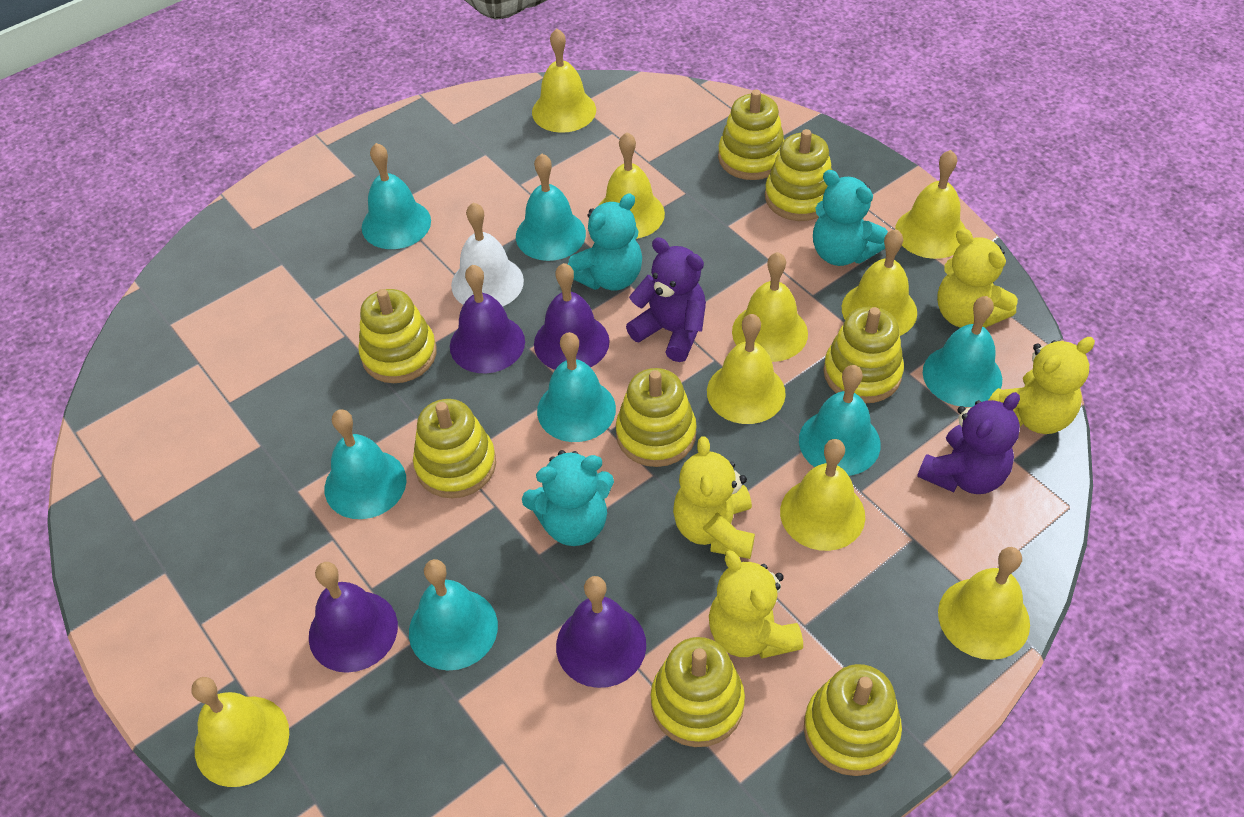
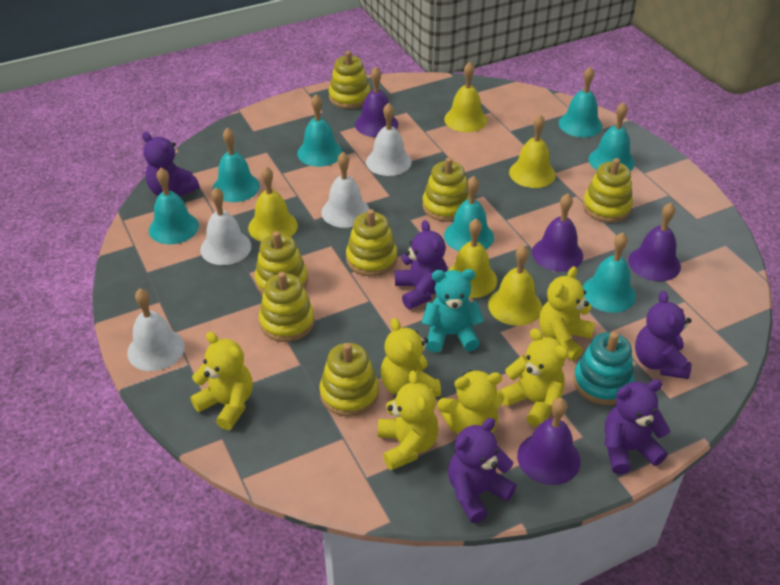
purple teddy bear: [626,237,706,362] [917,392,1020,494] = 2 -> [142,132,199,197] [395,220,447,309] [448,418,516,523] [605,379,670,474] [635,291,692,379] = 5
turquoise stacking toy: none = 0 -> [573,332,634,405] = 1
turquoise teddy bear: [522,450,614,546] [568,193,642,291] [813,170,888,266] = 3 -> [421,269,484,352] = 1
white bell: [451,202,524,306] = 1 -> [127,289,185,371] [200,187,251,265] [321,152,369,228] [366,103,412,176] = 4
yellow bell: [191,677,289,787] [532,29,596,133] [598,132,665,239] [707,314,786,424] [732,252,808,362] [780,439,865,551] [842,229,917,336] [895,150,966,259] [938,547,1030,660] = 9 -> [248,166,298,242] [444,62,487,132] [448,219,497,298] [488,245,542,326] [509,114,556,188] = 5
yellow stacking toy: [358,289,437,383] [413,399,496,498] [616,368,697,467] [651,637,745,747] [718,90,784,180] [765,129,832,221] [804,664,902,776] [823,307,904,403] = 8 -> [254,231,308,295] [259,272,314,342] [320,343,379,417] [329,51,371,109] [346,209,397,276] [422,157,469,222] [583,158,633,222] = 7
yellow teddy bear: [673,436,755,559] [709,550,803,659] [937,228,1018,328] [989,337,1095,434] = 4 -> [190,332,253,430] [378,370,439,470] [381,318,441,397] [437,370,504,435] [500,328,568,428] [539,266,595,361] = 6

